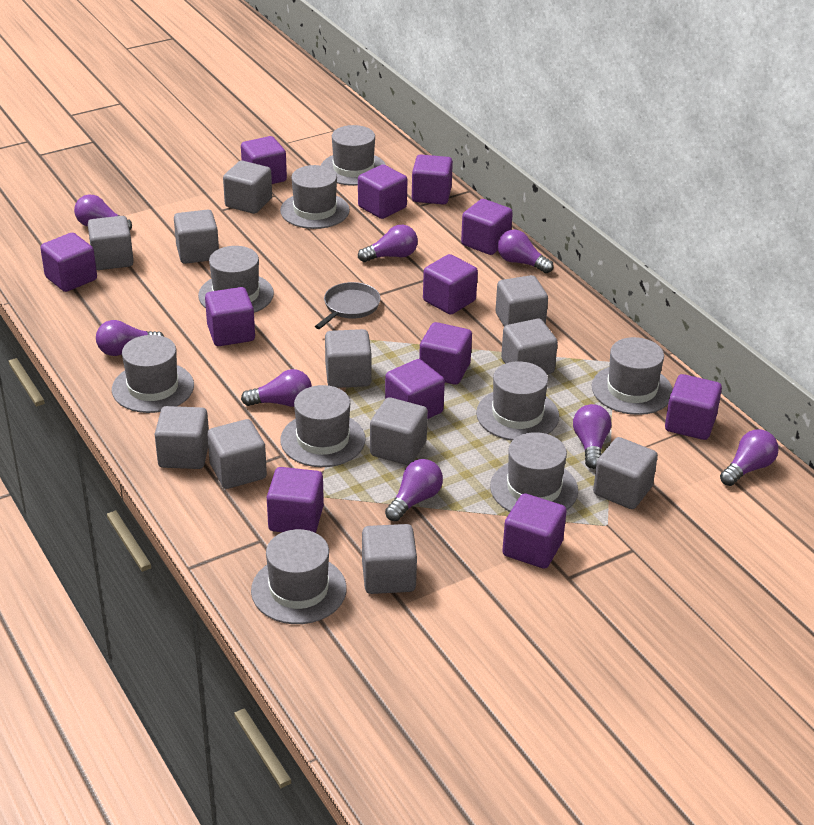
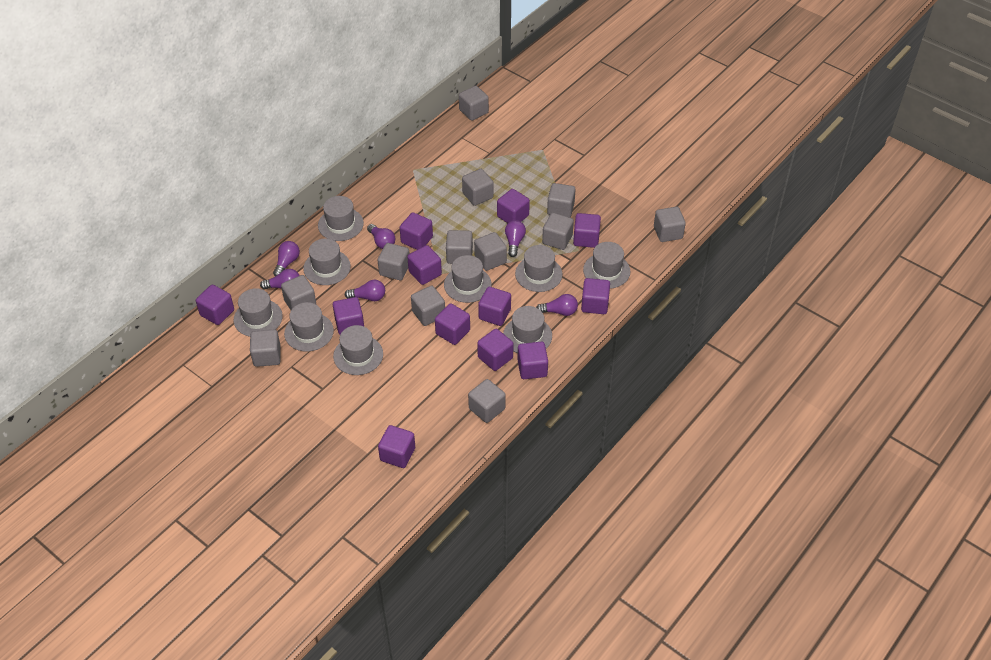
grey cube: [88,216,134,270] [155,406,209,469] [174,210,219,264] [207,419,267,489] [223,161,272,214] [325,329,372,388] [362,524,417,594] [370,397,428,465] [496,275,548,327] [501,319,558,374] [593,437,658,509] = 11 -> [250,330,281,367] [281,275,316,310] [378,243,410,280] [411,286,445,326] [446,230,473,264] [459,86,489,121] [462,169,494,206] [468,379,506,423] [474,232,507,271] [542,213,574,250] [547,183,576,217] [654,207,686,242] = 12
grey pan: [315,282,381,329] = 1 -> none = 0
purple light bulb: [74,194,132,230] [96,320,164,356] [241,369,312,407] [358,225,418,262] [385,459,443,521] [497,229,554,273] [573,404,611,469] [720,429,779,486] = 8 -> [260,269,300,289] [273,241,300,276] [345,280,385,301] [367,224,395,249] [505,220,526,257] [536,294,578,316] = 6

